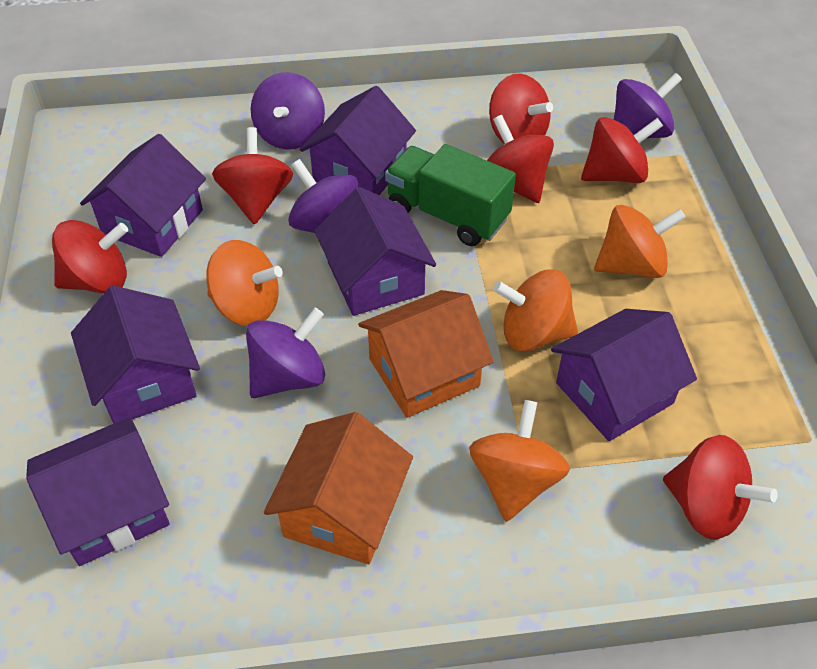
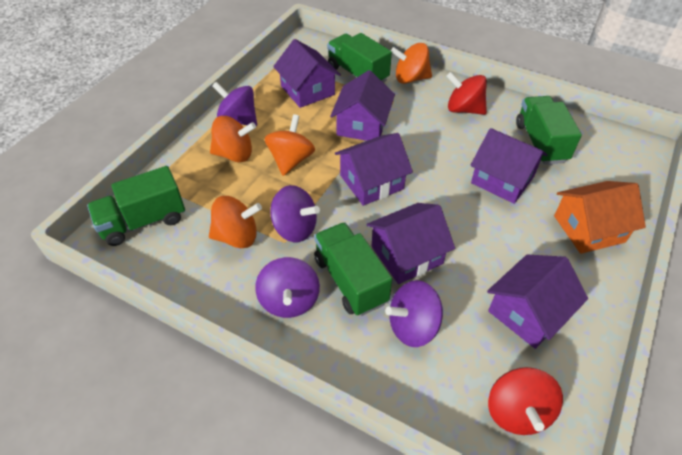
green truck: [385,144,516,246] = 1 -> [87,166,185,246] [314,222,392,316] [327,33,392,82] [516,96,582,164] = 4
orange house: [264,412,413,564] [358,290,494,418] = 2 -> [554,181,646,254] = 1
red spinning top: [52,220,128,294] [212,127,293,224] [487,115,554,203] [489,73,553,144] [581,117,663,183] [663,435,778,540] = 6 -> [446,72,487,115] [488,367,563,435] = 2

